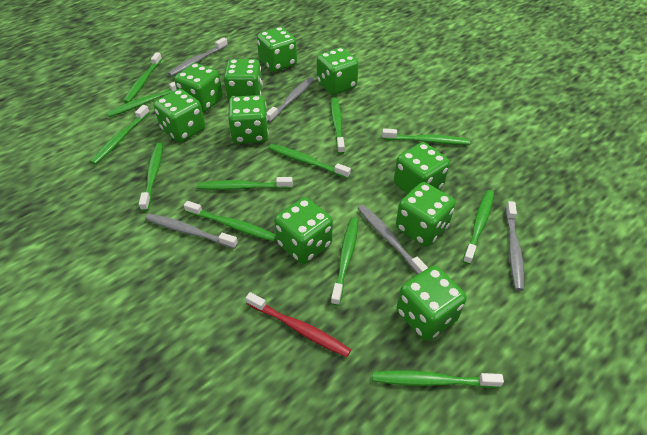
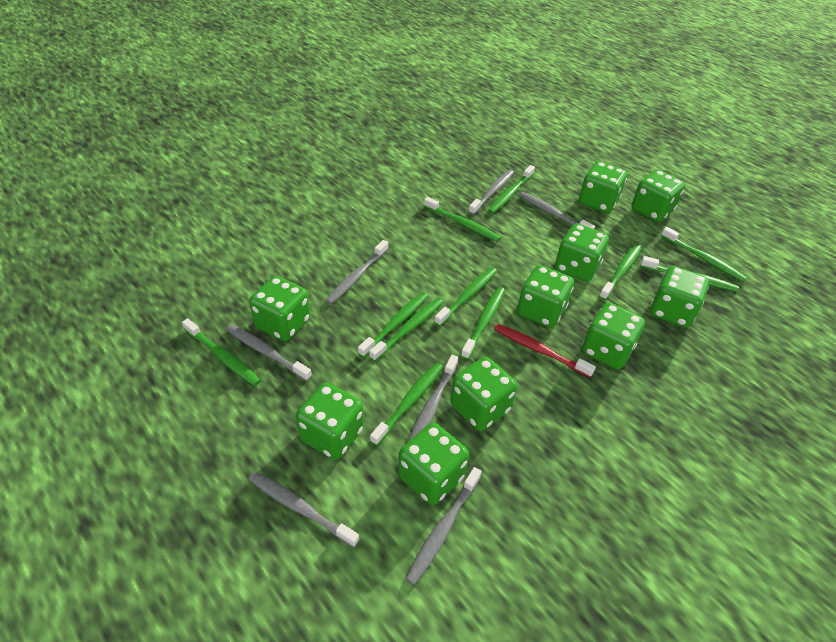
green toothbrush: [90,105,150,165] [107,82,177,117] [124,52,162,103] [139,143,163,211] [184,201,276,241] [197,177,293,190] [268,144,351,179] [331,97,345,154] [331,218,358,306] [372,371,504,388] [382,128,470,145] [463,190,494,265] = 12 -> [182,318,261,386] [358,292,428,358] [369,298,443,361] [370,363,443,446] [424,197,501,242] [434,267,497,326] [461,287,505,360] [488,165,535,214] [599,244,642,300] [640,256,739,292] [661,227,747,282] = 11
grey toothbrush: [145,213,238,249] [168,37,228,76] [267,77,314,122] [358,205,428,274] [506,201,524,291] = 5 -> [226,324,312,381] [249,472,360,548] [325,240,388,304] [406,467,482,585] [408,355,458,442] [468,170,514,215] [519,192,595,229] = 7

